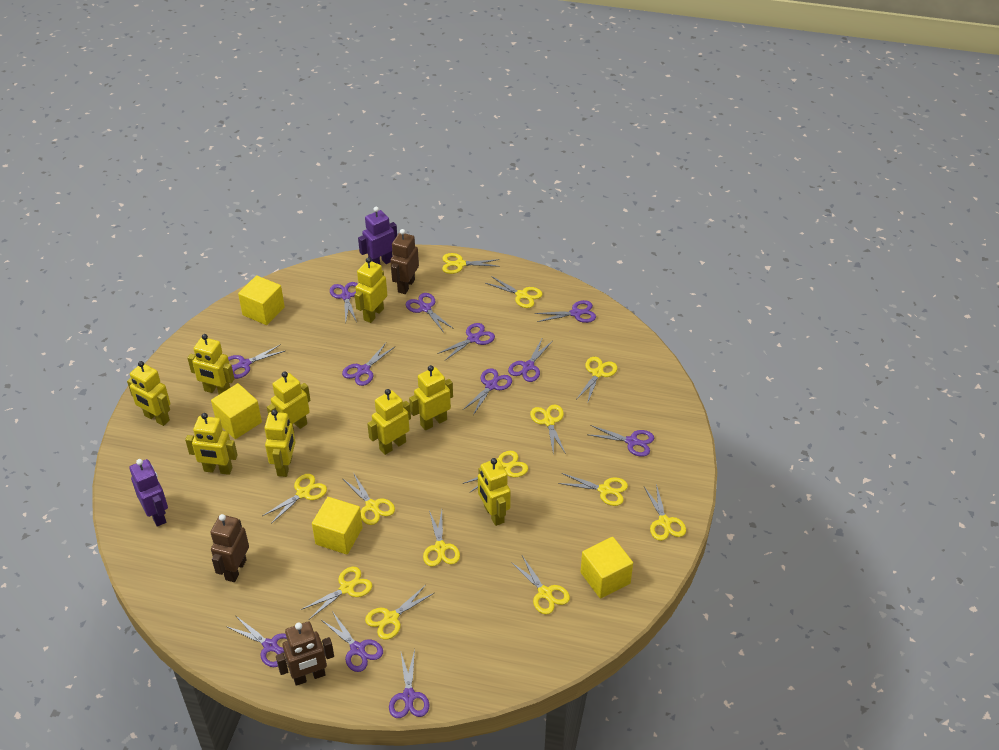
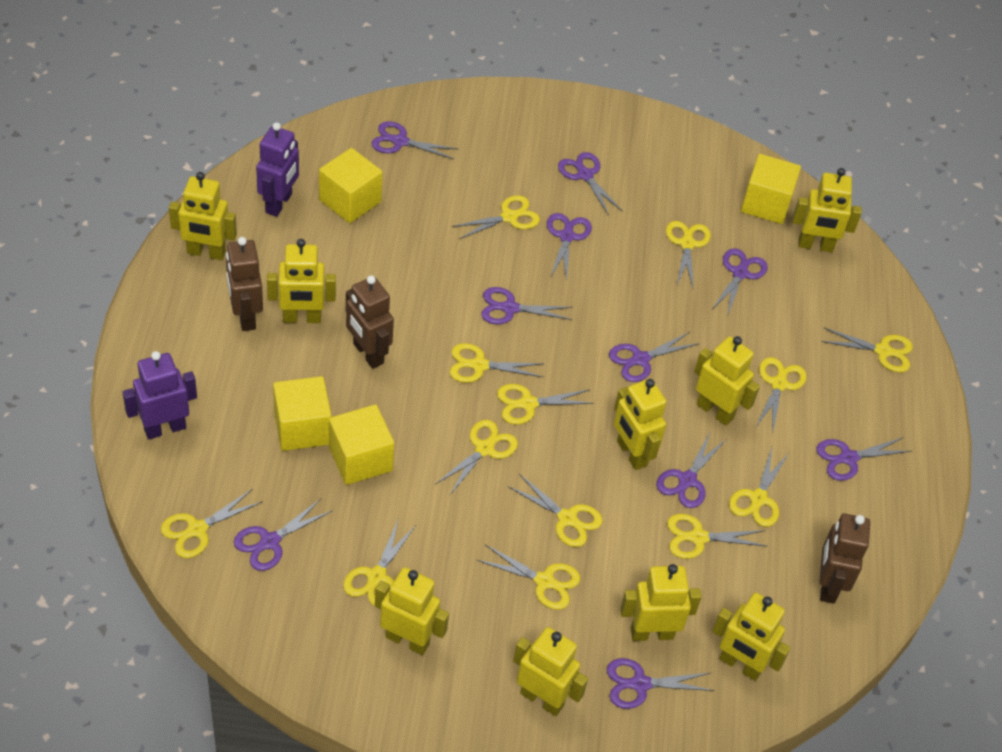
purple scissors: [226,616,287,667] [228,344,285,379] [322,611,383,672] [330,282,358,323] [342,343,395,386] [389,649,429,718] [406,293,454,333] [437,323,495,361] [463,368,512,415] [508,337,553,382] [535,300,596,323] [589,425,654,457] = 12 -> [234,499,333,571] [371,121,458,159] [481,287,573,324] [547,213,592,281] [558,152,622,216] [607,658,714,709] [609,332,699,382] [656,433,726,508] [712,248,767,314] [817,437,912,481] = 10

